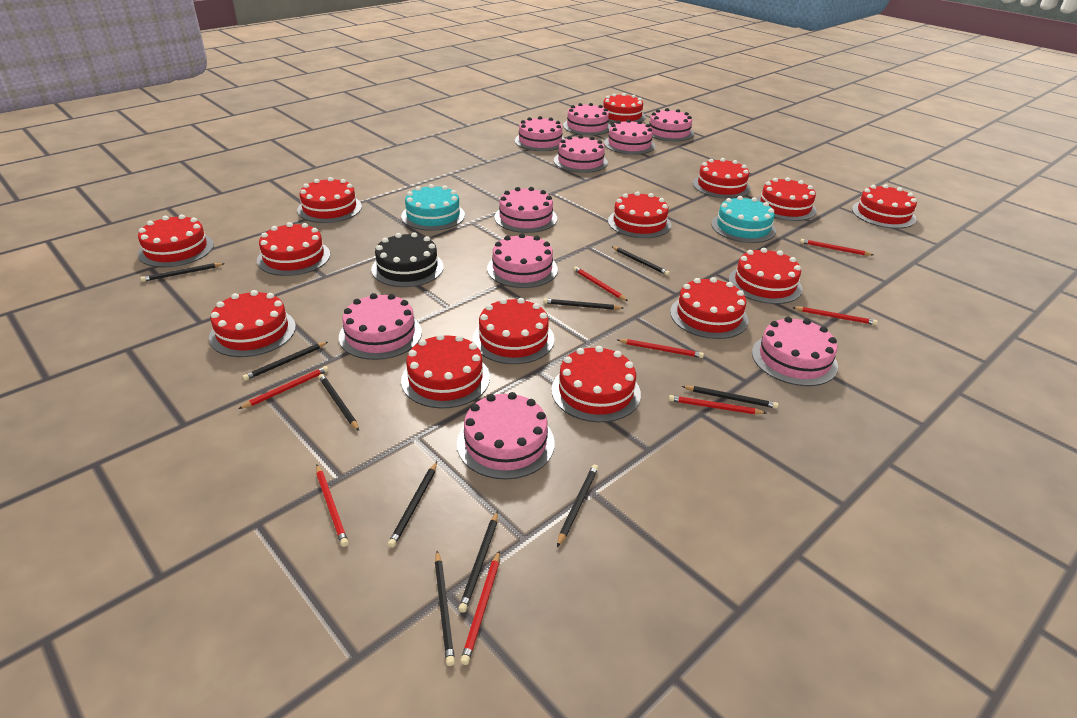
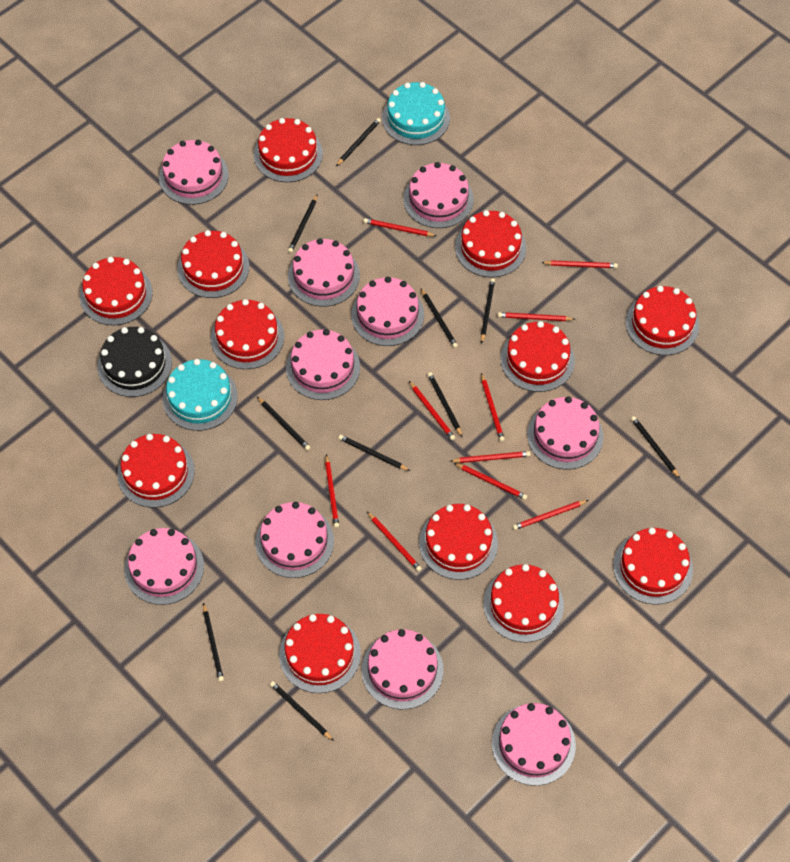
red cake: [138,214,214,267] [209,290,296,357] [257,222,330,276] [297,177,362,223] [401,334,490,409] [473,298,555,364] [551,346,641,422] [603,93,646,123] [608,191,671,238] [670,277,749,339] [693,158,751,199] [729,248,802,304] [757,177,816,221] [852,184,917,229] = 14 -> [80,257,153,325] [117,434,195,508] [177,230,249,298] [211,299,284,369] [254,118,323,182] [279,614,361,693] [419,504,498,580] [455,210,526,278] [483,564,564,642] [500,321,575,392] [613,528,693,605] [626,286,699,355] = 12
red pencil: [238,366,329,409] [316,465,349,547] [460,551,500,665] [573,266,628,301] [617,339,704,358] [669,395,766,414] [792,307,877,325] [800,239,873,256] = 8 -> [325,454,339,528] [364,218,437,236] [367,512,422,572] [409,381,455,440] [450,451,530,463] [454,463,527,500] [481,373,505,442] [498,312,575,321] [513,500,588,530] [541,260,618,268] = 10

